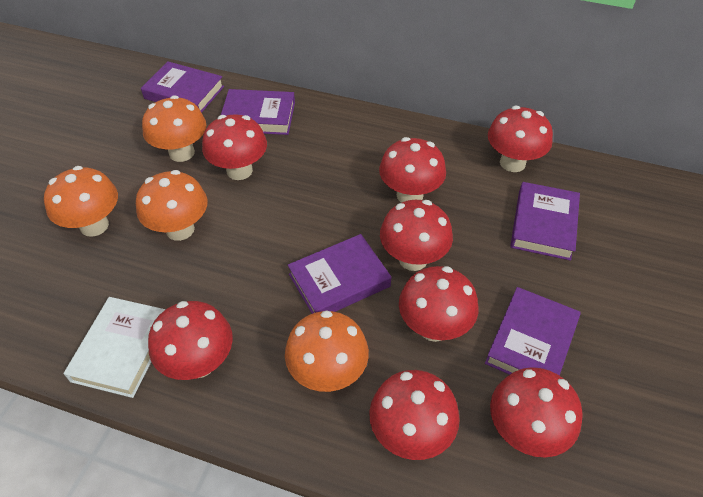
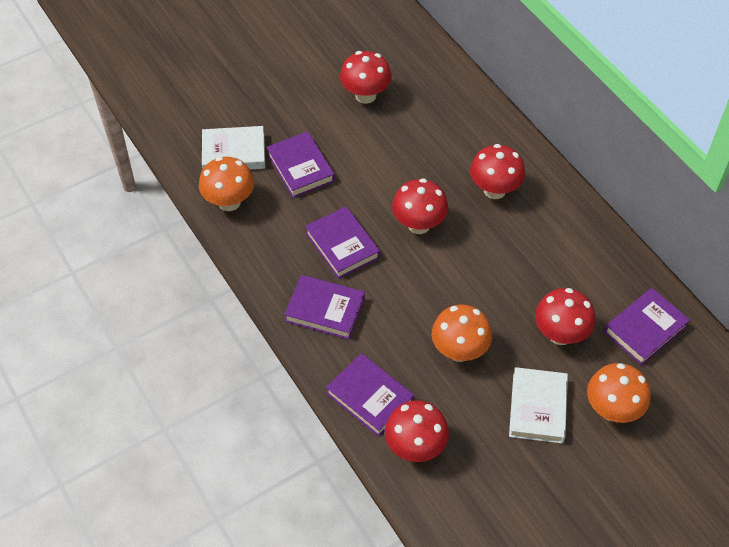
orange mushroom: [44,166,118,237] [136,170,208,241] [142,95,206,162] [285,310,369,392] = 4 -> [199,157,254,211] [432,304,492,362] [587,363,651,423] = 3
red mushroom: [148,301,233,380] [202,114,267,180] [369,370,460,460] [379,137,446,203] [380,200,453,271] [399,266,478,342] [488,106,553,172] [490,367,583,458] = 8 -> [340,51,392,104] [385,400,449,462] [392,178,448,234] [470,144,525,199] [535,288,595,345] = 5
white book: [64,297,166,398] = 1 -> [202,126,265,170] [509,367,568,444] = 2

